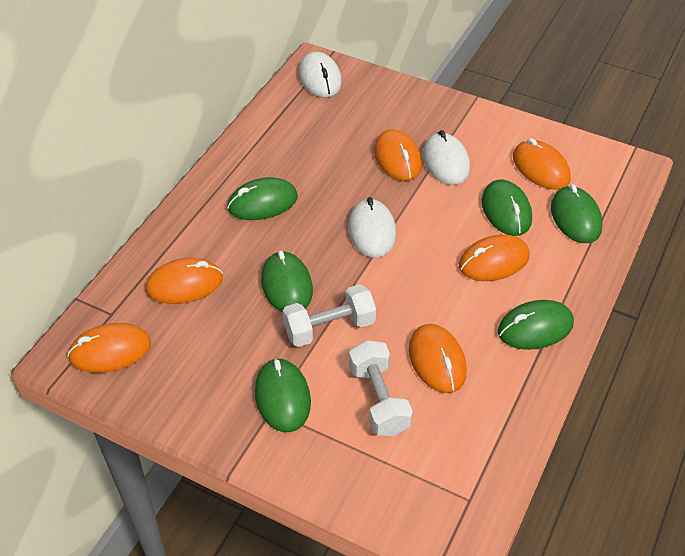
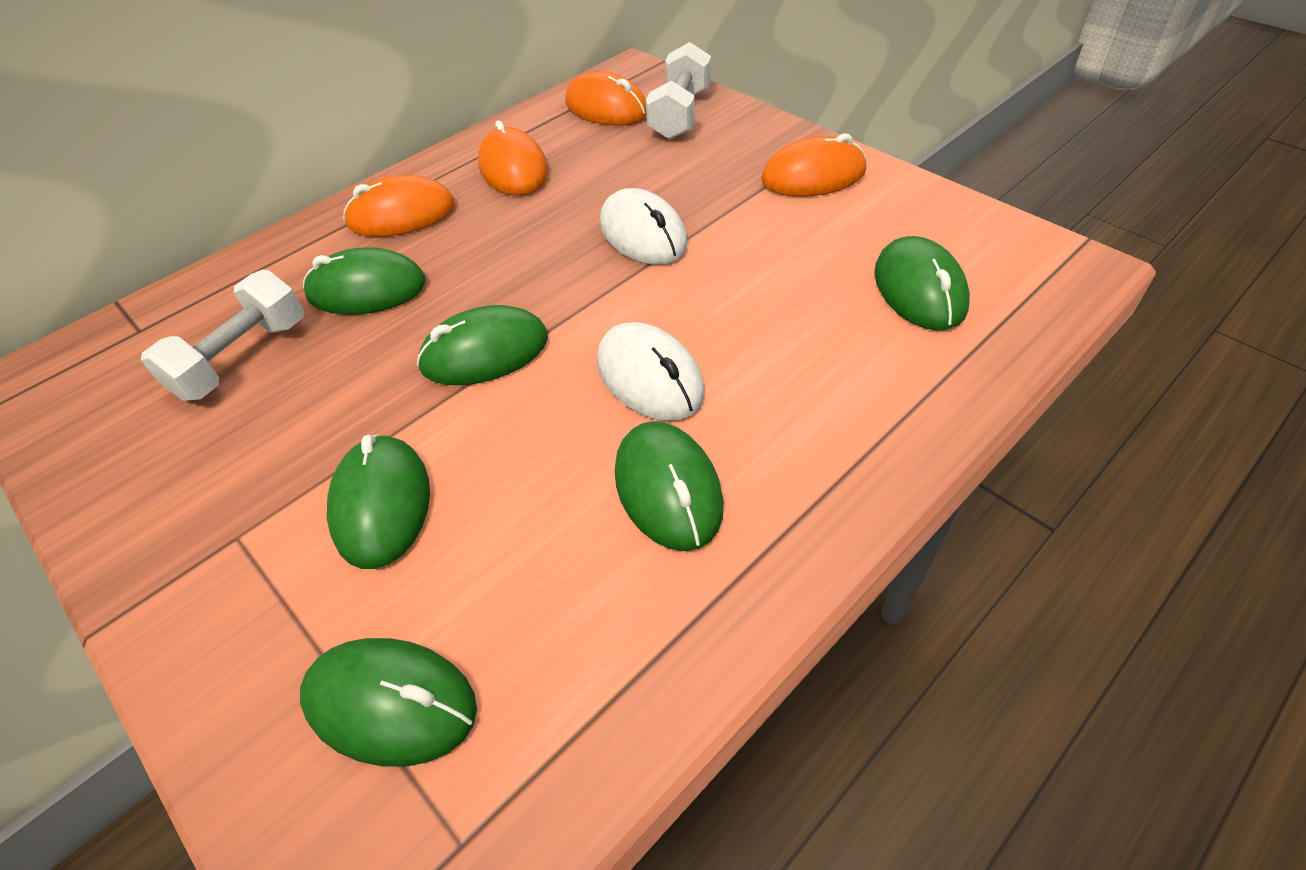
orange mouse: [67,323,151,373] [146,258,223,304] [374,129,422,181] [409,324,467,393] [459,234,530,281] [513,138,571,190] = 6 -> [343,175,455,237] [478,120,548,196] [565,71,647,126] [761,133,866,197] = 4
white mouse: [299,52,342,97] [348,197,396,258] [423,130,470,185] = 3 -> [597,322,704,421] [600,188,688,265] = 2

